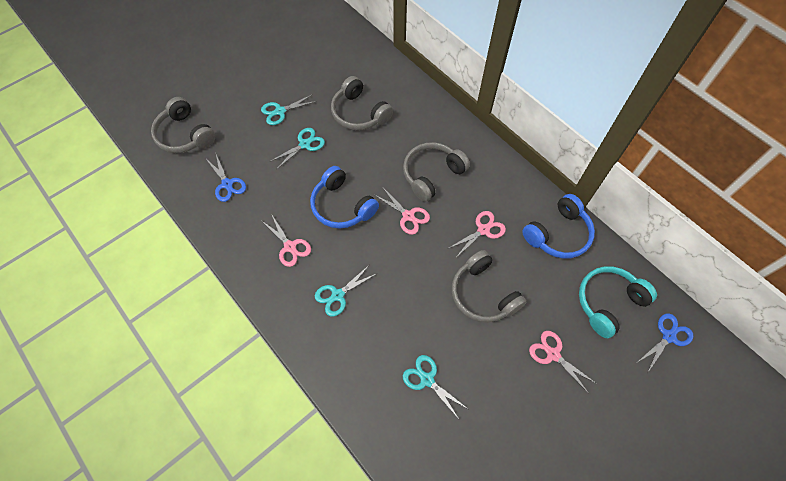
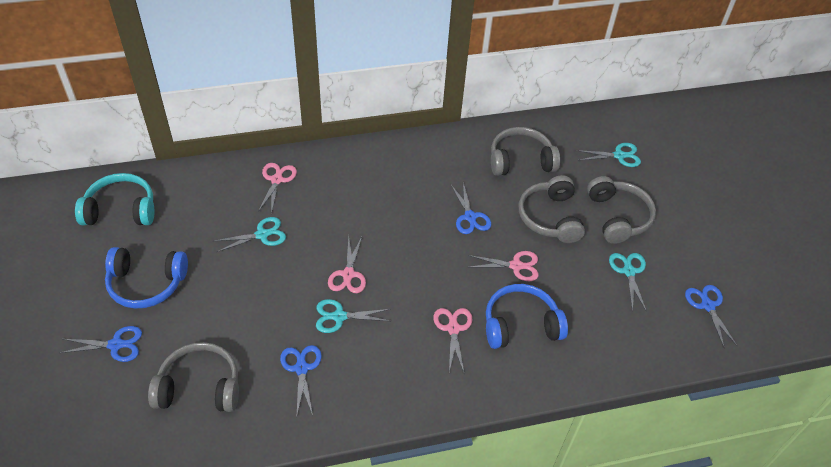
blue scissors: [206,154,246,202] [638,314,694,372] = 2 -> [60,326,142,362] [280,345,322,418] [451,182,491,234] [685,285,738,347] = 4

